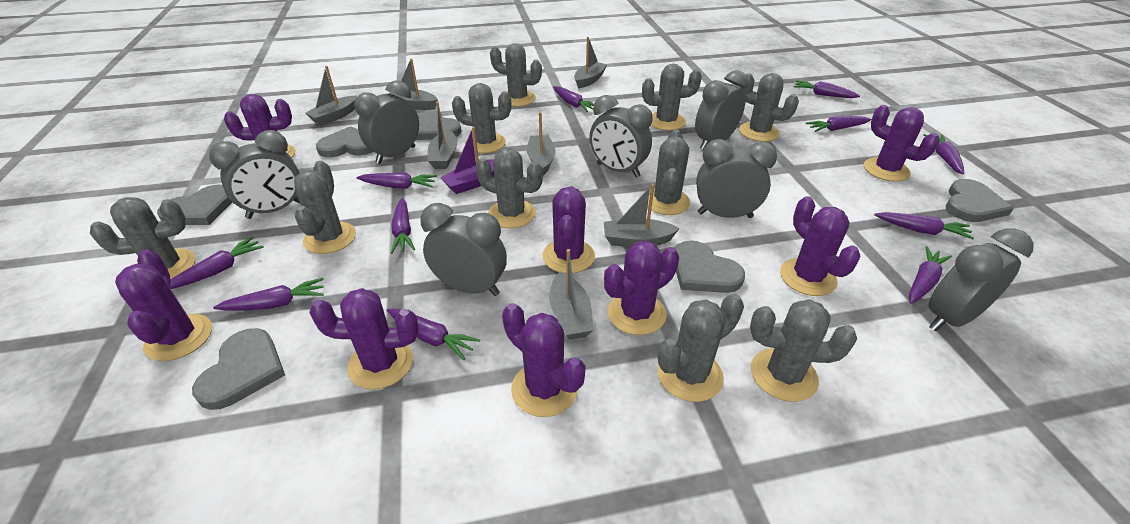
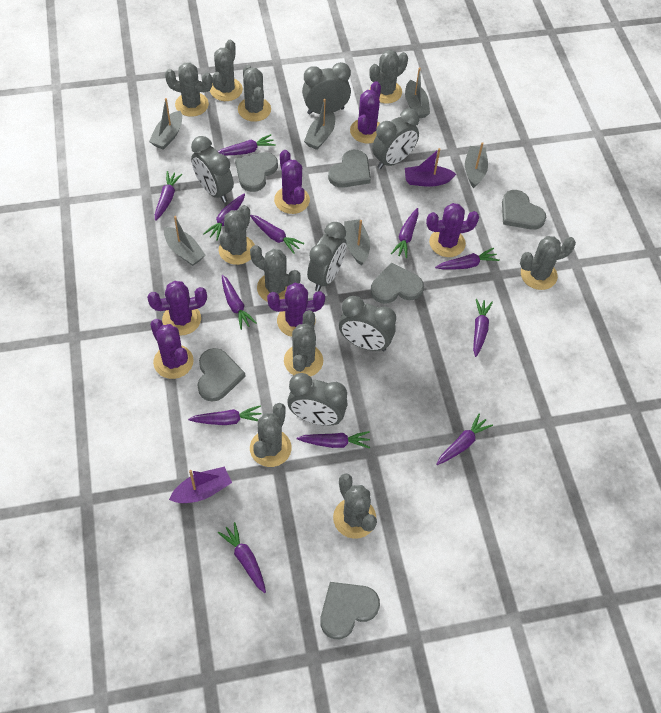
grey boat: [305,66,357,126] [388,58,438,110] [428,102,457,169] [527,112,556,176] [549,249,594,340] [574,37,607,88] [604,184,680,247] = 7 -> [149,98,182,150] [164,216,205,266] [304,99,335,150] [344,219,370,266] [405,67,430,118] [465,142,488,188] = 6
grey clock: [209,130,300,219] [354,80,419,164] [420,203,507,296] [589,95,652,177] [695,70,748,150] [696,139,777,218] [928,228,1034,331] = 7 -> [191,136,234,203] [287,373,348,426] [302,62,351,114] [307,222,346,291] [339,296,396,351] [372,109,419,169] = 6
purple boat: [440,127,494,194] = 1 -> [169,467,232,503] [405,148,456,187] = 2
purple cactus: [115,249,212,361] [224,94,295,158] [309,288,419,390] [502,303,586,417] [543,187,595,273] [604,241,679,335] [780,196,860,296] [864,105,940,182] = 8 -> [147,281,207,336] [150,319,194,379] [267,283,325,337] [274,150,310,214] [350,81,381,143] [426,203,479,257] = 6
purple carrot: [170,237,264,289] [213,278,324,311] [357,172,437,189] [387,309,480,360] [391,198,415,254] [553,86,594,112] [794,80,860,98] [806,116,871,132] [874,212,974,239] [909,246,952,304] [923,134,964,174] = 11 -> [155,171,182,221] [188,405,261,425] [203,194,245,241] [218,134,276,155] [218,522,266,593] [222,275,257,330] [250,215,304,254] [297,431,370,448] [391,208,419,258] [435,248,500,270] [437,413,493,465] [473,299,493,357] = 12

